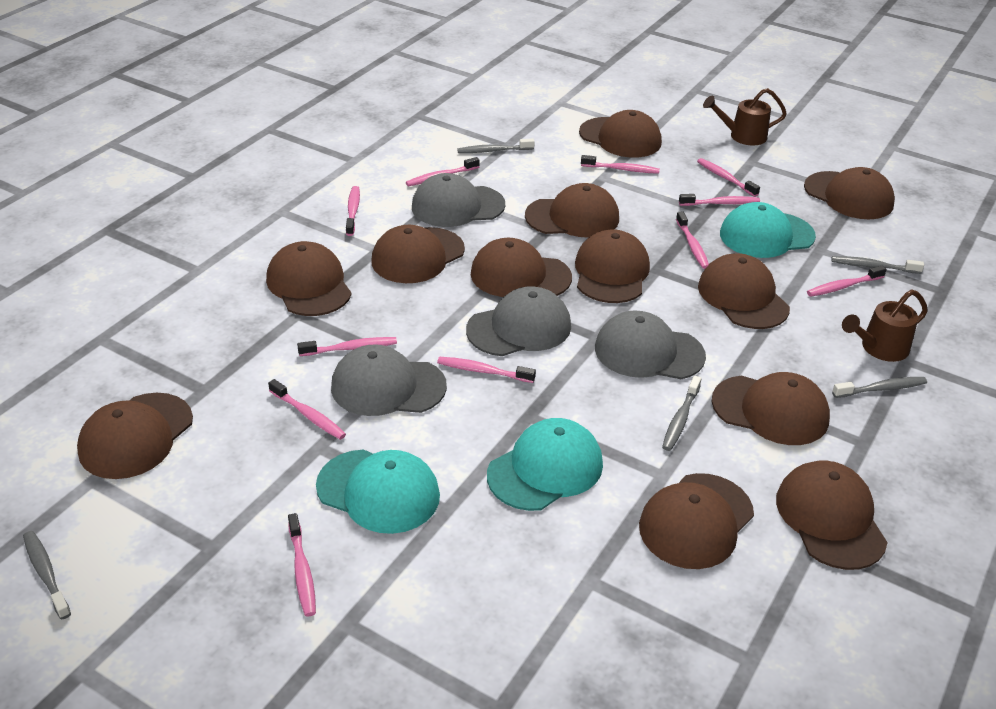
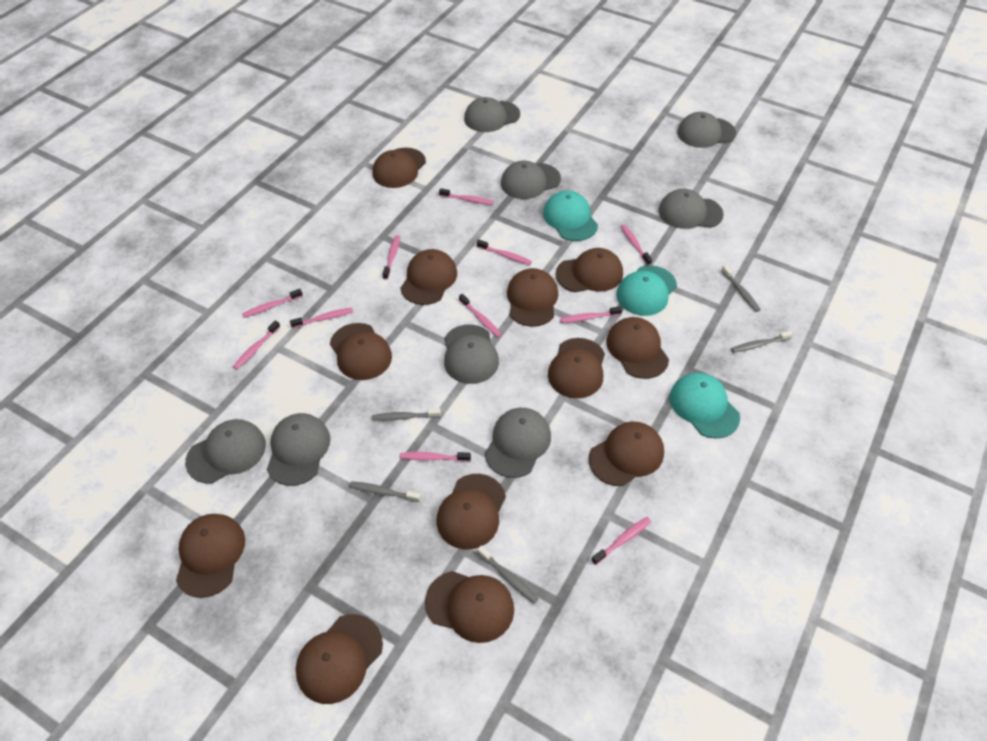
brown watering can: [703,88,787,145] [842,290,928,362] = 2 -> none = 0
grey cap: [331,345,447,416] [412,173,505,227] [466,287,571,356] [595,310,706,379] = 4 -> [185,419,266,484] [267,413,331,486] [444,324,499,384] [464,97,520,132] [485,408,551,478] [501,161,561,199] [658,189,724,229] [677,112,736,148] = 8

